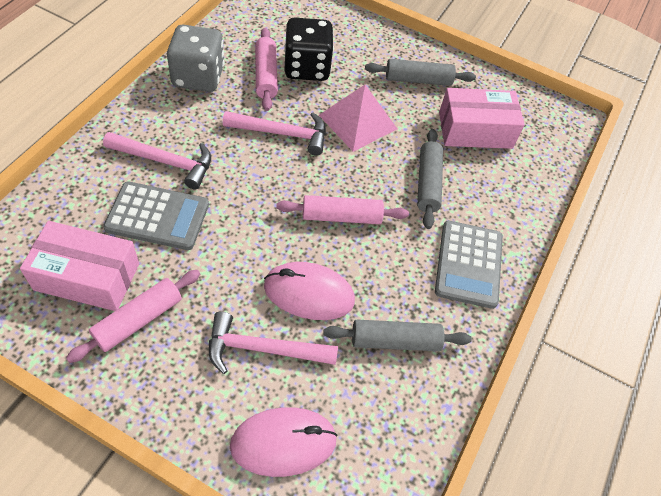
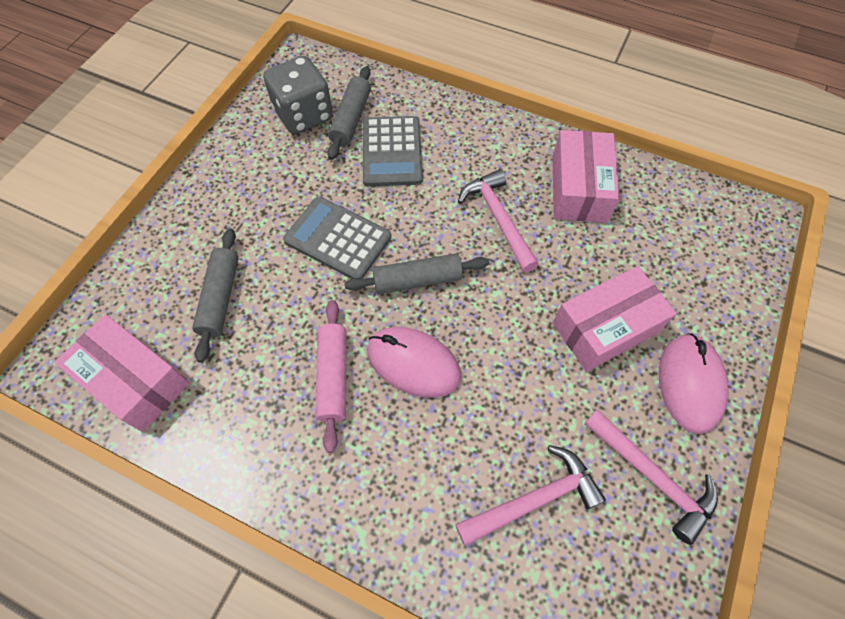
black dice: [284,18,334,81] = 1 -> none = 0
pink box: [20,221,139,311] [439,88,525,149] = 2 -> [54,315,189,432] [552,130,620,223] [553,266,677,372] = 3
pink pyramid: [319,85,397,152] = 1 -> none = 0
pink rolling pin: [66,270,200,363] [255,28,278,111] [276,195,409,224] = 3 -> [315,300,346,453] = 1

